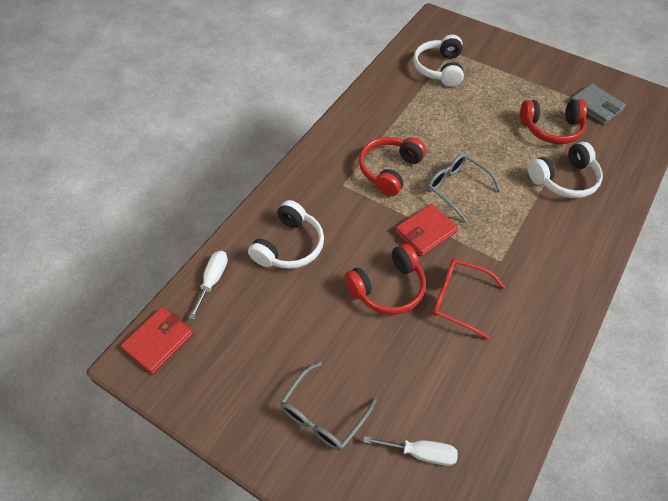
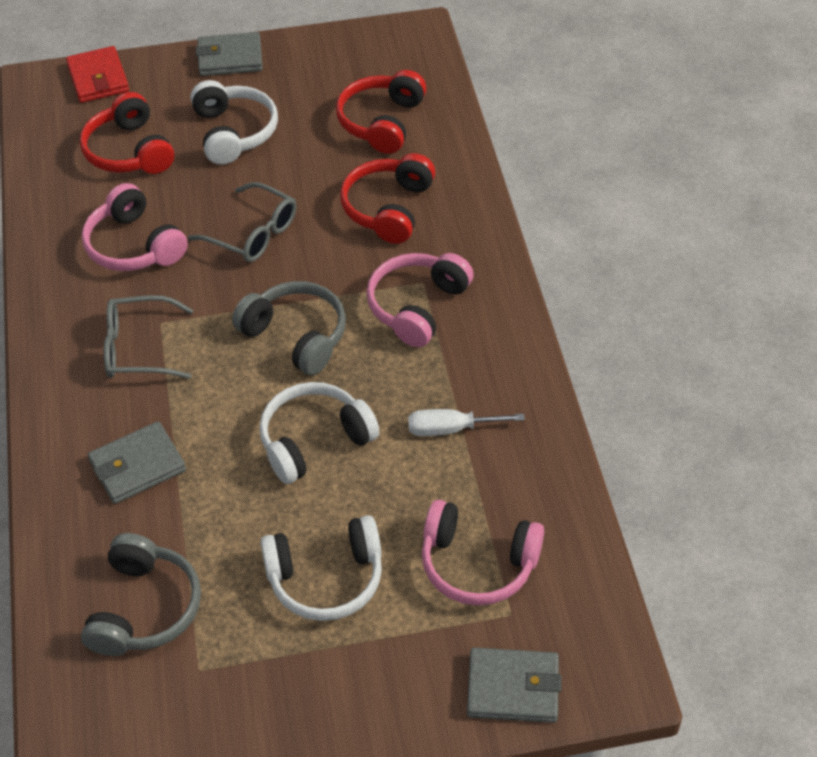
grey headphones: none = 0 -> [81,533,201,656] [232,281,346,375] = 2
grey wallet: [570,84,626,124] = 1 -> [88,421,186,504] [196,32,263,76] [467,648,562,723] = 3
pink headphones: none = 0 -> [82,183,188,271] [366,253,474,347] [422,500,544,605] = 3
red glasses: [433,259,505,339] = 1 -> none = 0
red wallet: [121,307,193,374] [395,204,458,256] = 2 -> [66,46,129,103] = 1
white screwdriver: [189,251,228,320] [363,436,458,466] = 2 -> [408,409,525,436] = 1

